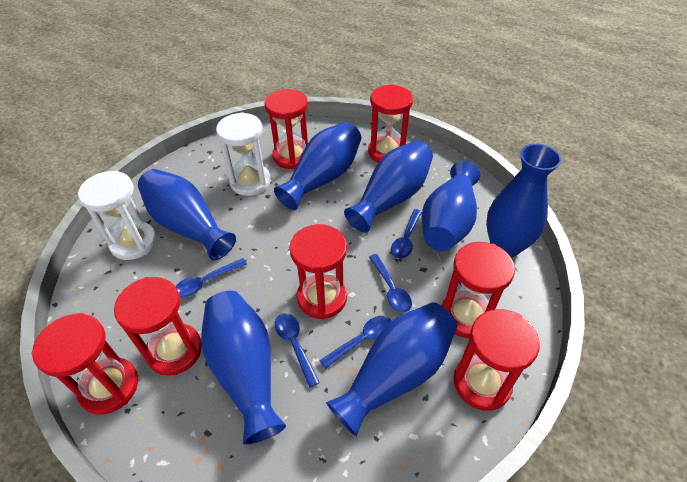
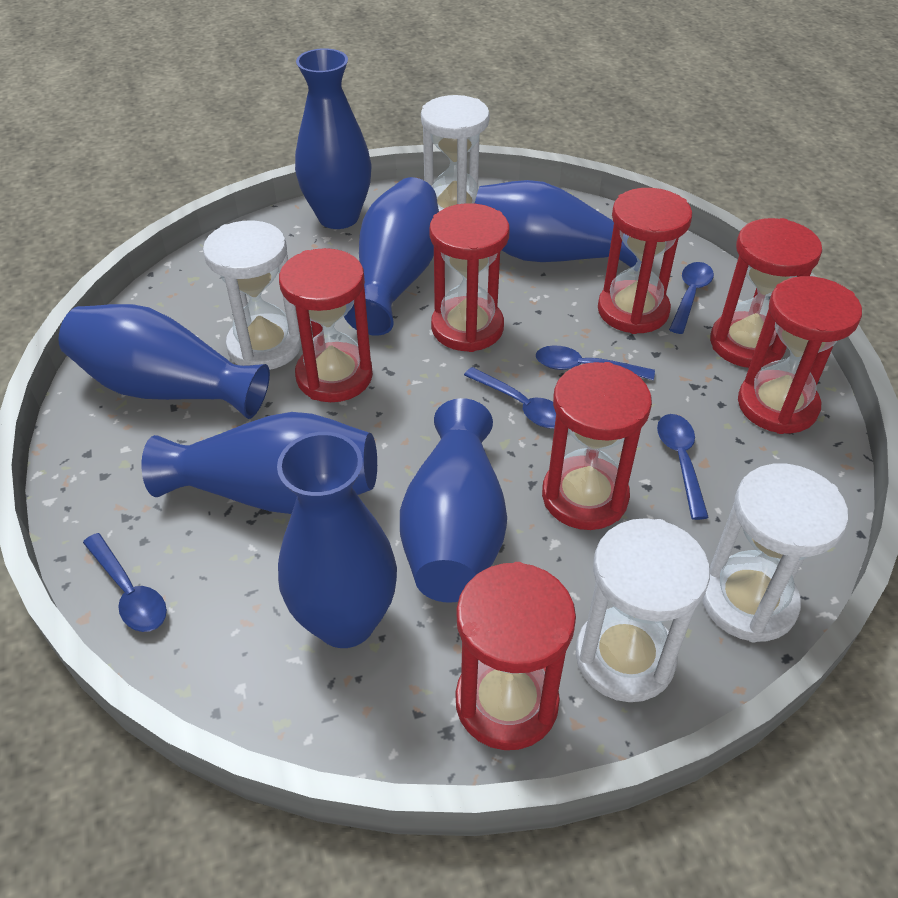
white hourglass: [78,171,157,260] [216,112,271,196] = 2 -> [203,220,301,370] [421,95,490,211] [575,518,710,702] [702,463,848,643] = 4

